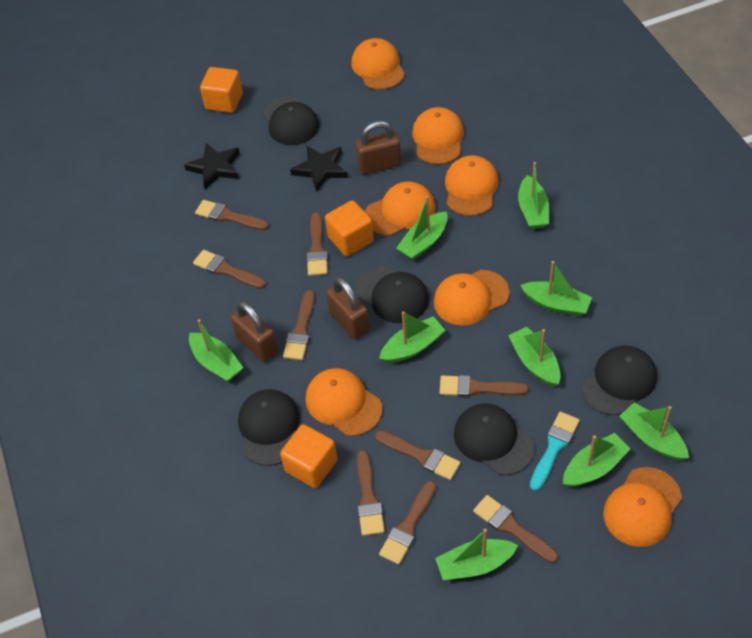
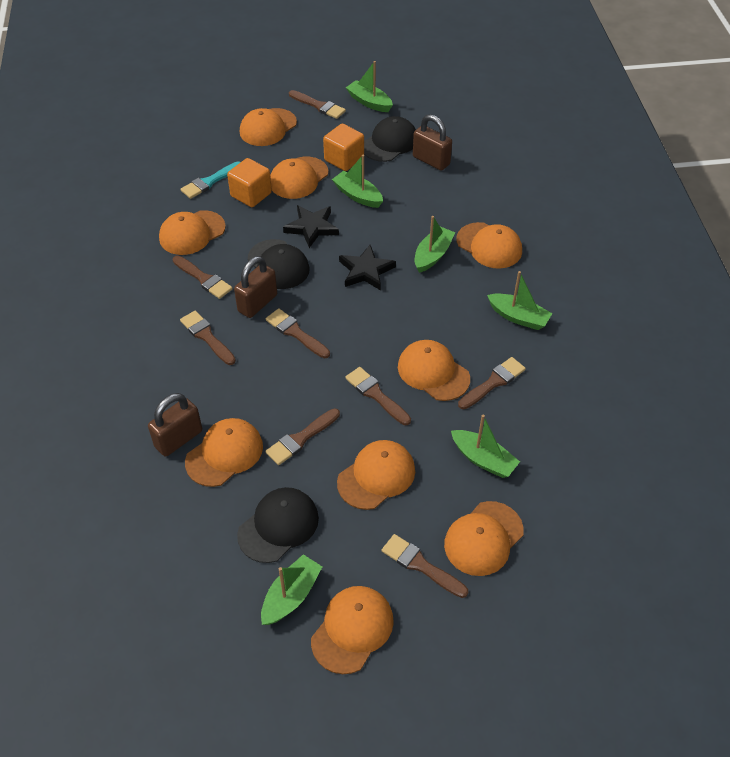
black cap: [238,389,300,466] [263,97,319,145] [356,266,429,323] [454,403,534,475] [581,345,657,415] = 5 -> [237,487,319,563] [248,239,310,289] [364,116,416,162] = 3
brown brush: [193,250,266,289] [195,200,269,230] [283,290,315,360] [307,213,328,276] [357,450,385,536] [375,430,461,480] [379,481,436,565] [440,375,529,397] [473,495,558,563] = 9 -> [172,256,233,299] [180,311,236,365] [265,409,340,465] [266,308,330,358] [289,90,346,119] [345,367,411,425] [382,534,468,598] [458,357,526,409] = 8
green boat: [189,319,243,382] [379,311,446,363] [396,196,448,260] [435,529,518,580] [508,326,561,387] [518,162,549,229] [520,261,592,316] [563,433,631,487] [620,402,689,461] = 9 -> [261,554,322,625] [332,155,383,208] [346,61,393,112] [415,216,455,273] [451,415,520,478] [487,271,553,330] = 6
orange cap: [306,368,382,436] [351,38,405,90] [365,181,436,236] [412,107,464,164] [434,270,510,326] [445,155,499,216] [603,467,682,547] = 7 -> [159,210,226,255] [185,418,263,487] [240,108,297,146] [270,157,328,199] [311,586,394,674] [337,440,415,510] [398,340,470,401] [444,501,524,576] [456,222,522,269] = 9
orange cube: [200,67,243,113] [280,424,337,488] [325,200,374,256] = 3 -> [227,158,272,207] [323,124,364,171] = 2

